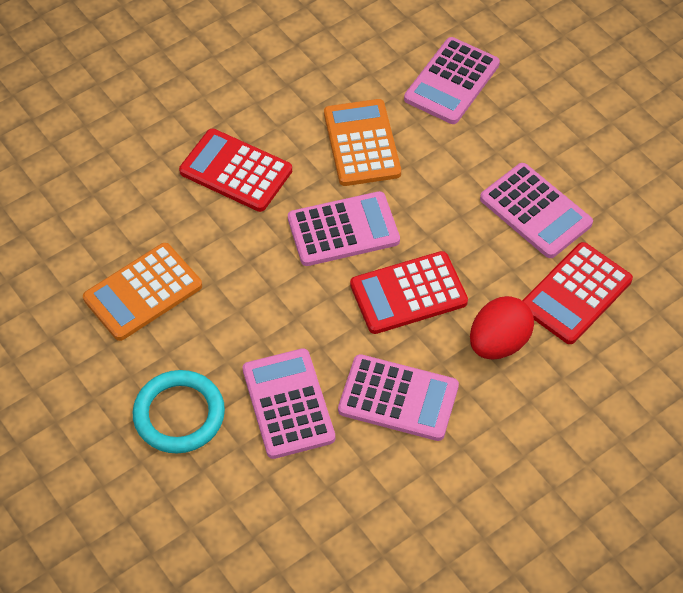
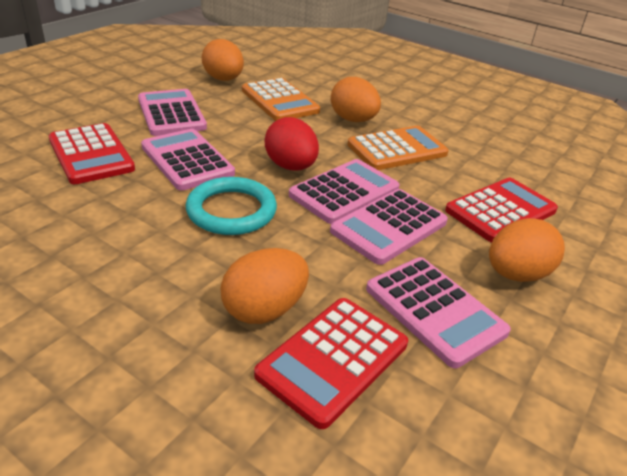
orange egg: none = 0 -> [202,39,244,81] [221,248,309,324] [331,77,381,122] [489,218,565,282] = 4

